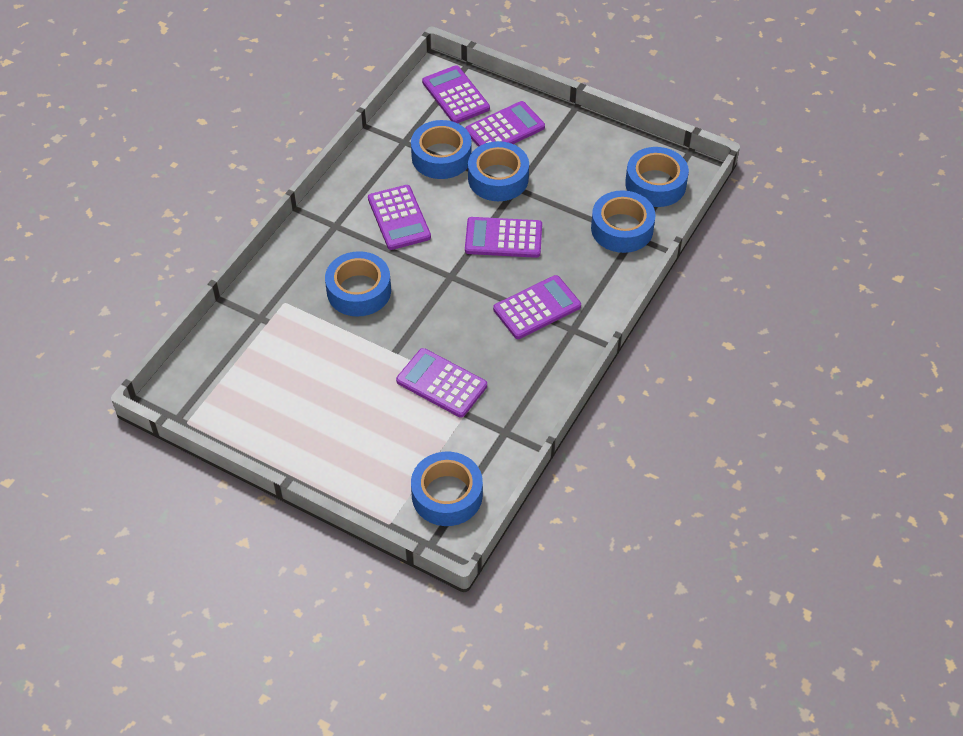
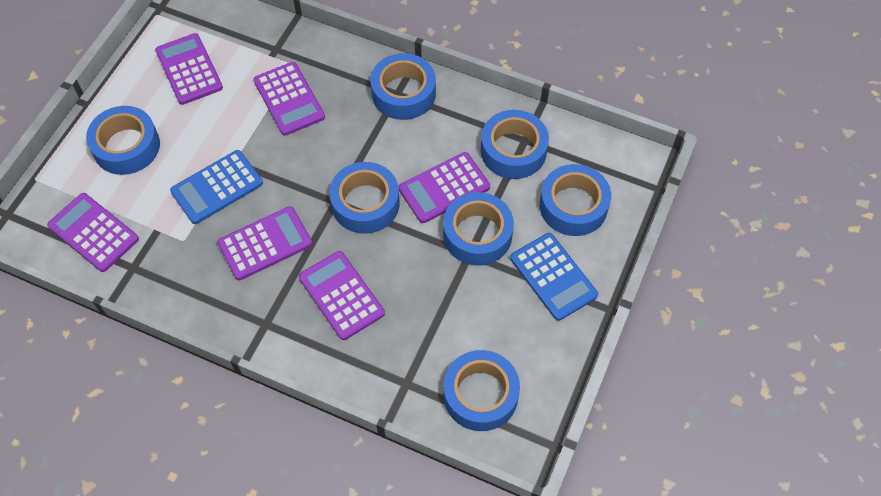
blue calculator: none = 0 -> [170,150,263,224] [510,233,598,321] = 2
blue tape: [325,251,391,317] [411,120,472,179] [411,452,483,526] [468,141,529,201] [591,190,656,253] [625,147,689,207] = 6 -> [86,106,160,175] [329,162,400,234] [370,53,436,120] [443,192,514,265] [443,350,520,431] [481,110,549,179] [540,164,611,236] = 7

